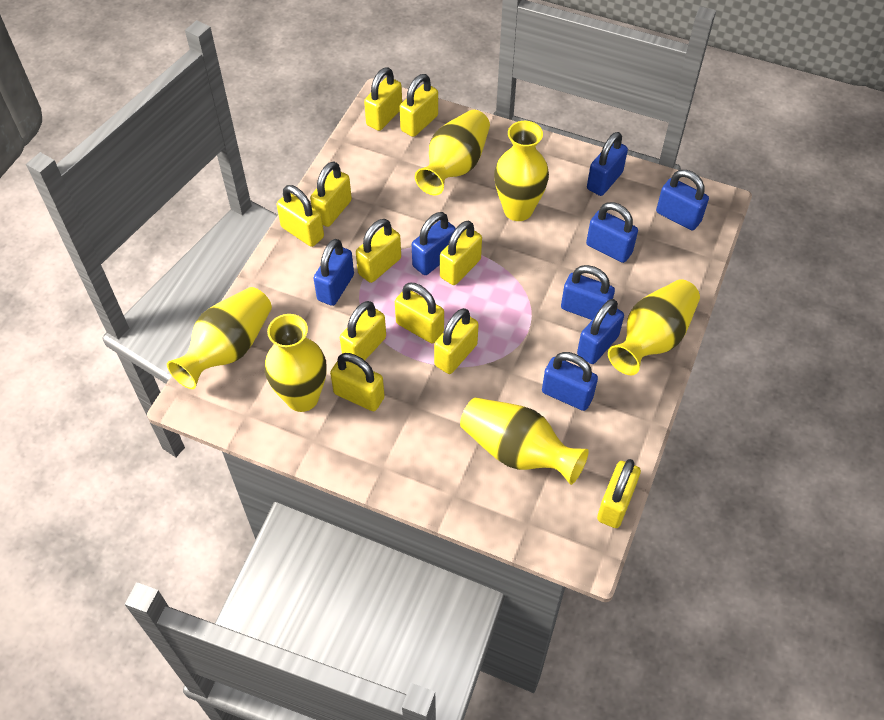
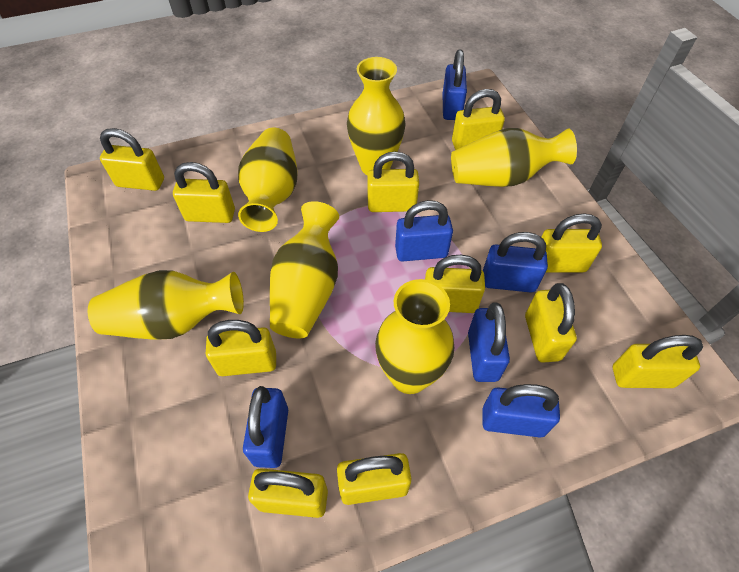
blue padlock: [313,239,354,306] [412,212,456,275] [542,352,598,411] [561,265,615,320] [577,299,624,364] [586,202,638,263] [587,132,628,196] [656,170,709,231] = 8 -> [243,386,288,468] [395,200,453,261] [442,50,467,120] [468,303,510,382] [482,384,560,438] [483,232,548,293] = 6

